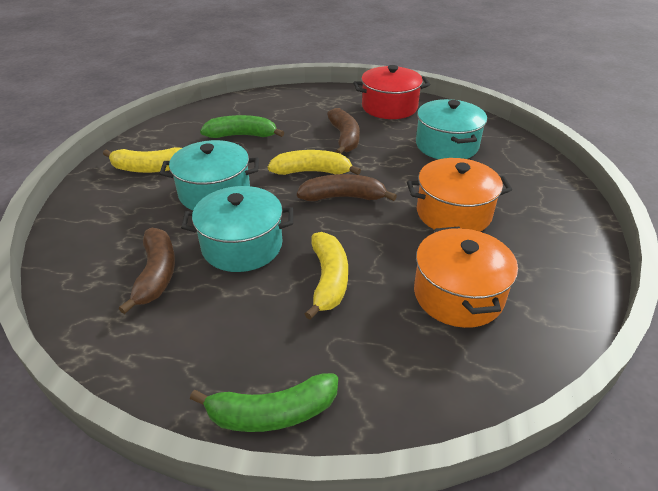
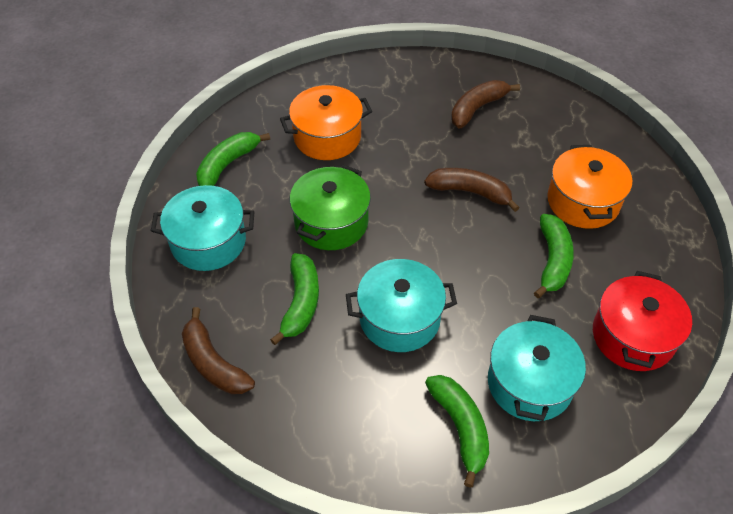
green banana: [190,373,338,432] [200,115,284,138] = 2 -> [196,132,270,186] [270,253,319,345] [425,375,489,488] [534,214,574,298] = 4
green pot: none = 0 -> [290,165,371,250] = 1
yellow banana: [103,147,182,173] [268,150,361,175] [305,232,348,320] = 3 -> none = 0

